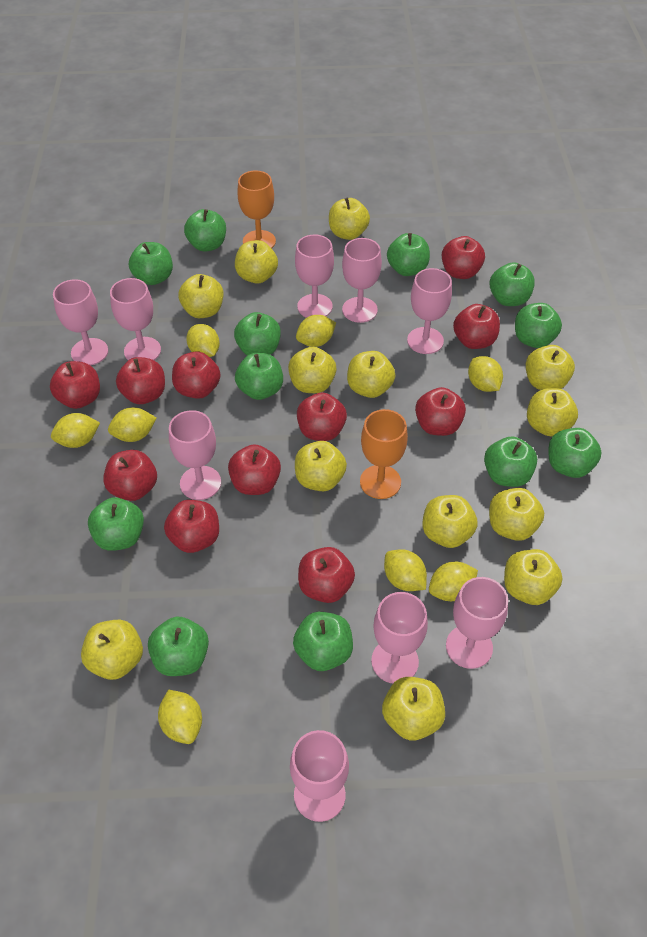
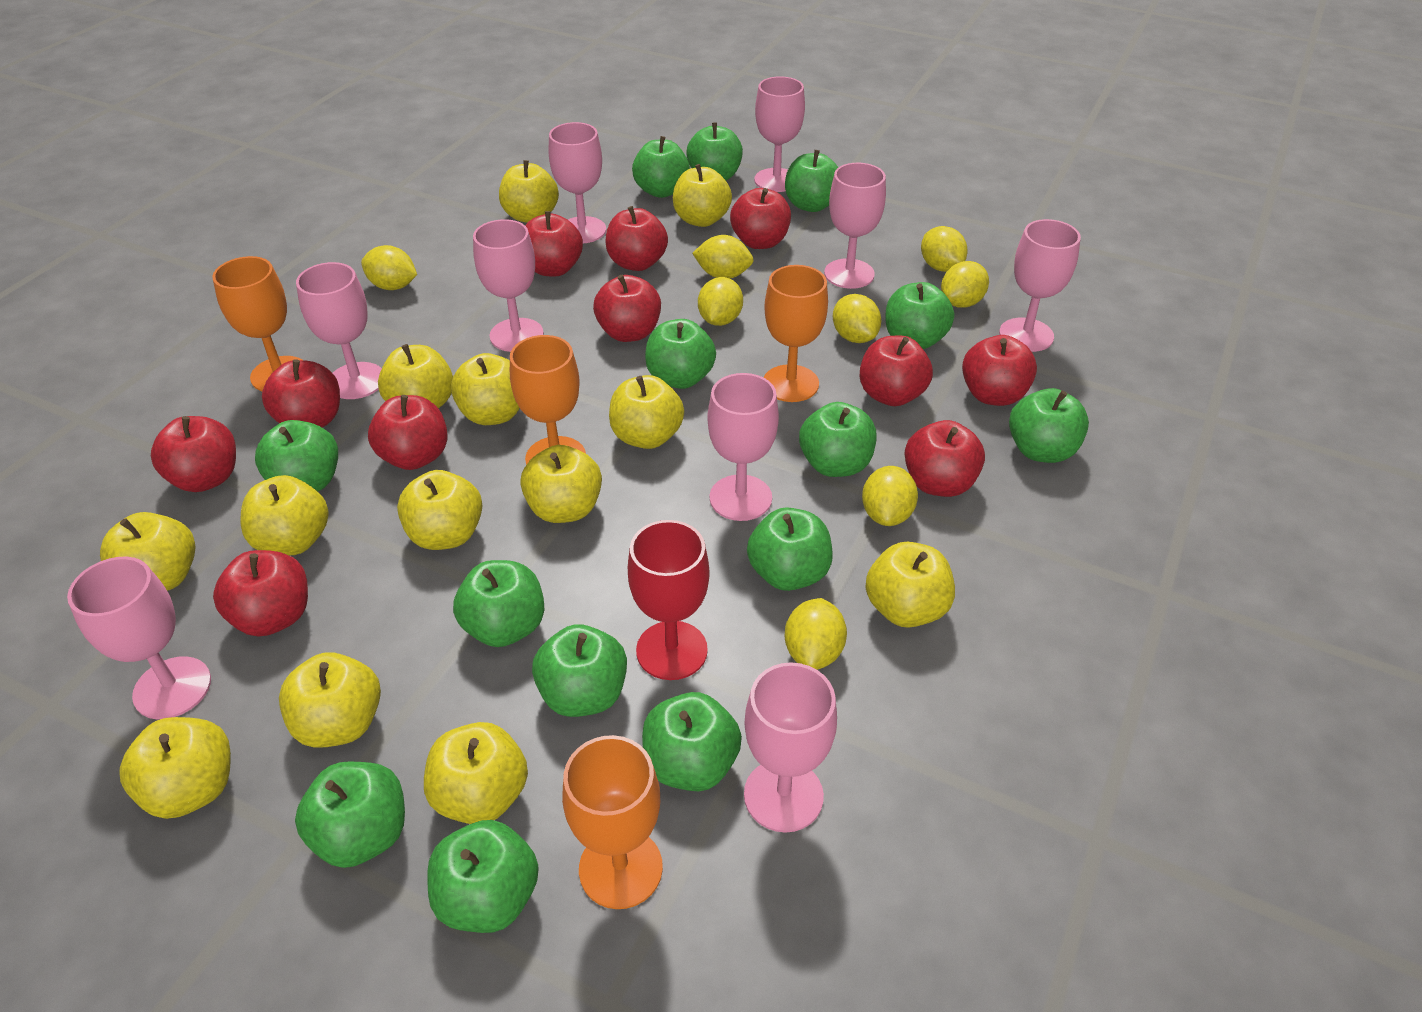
green apple: [88,497,144,551] [129,242,173,285] [148,617,209,676] [184,209,226,252] [234,312,281,355] [235,353,283,400] [293,612,353,671] [387,233,430,276] [484,436,537,487] [490,262,535,306] [515,303,562,348] [548,428,602,478] = 12 -> [255,420,338,492] [295,762,405,868] [427,820,539,933] [453,560,545,647] [532,624,627,717] [632,136,690,198] [642,692,742,791] [645,319,716,389] [686,122,743,181] [747,507,833,591] [785,150,838,212] [799,402,877,477] [885,282,954,349] [1009,388,1089,463] = 14
orange goblet: [237,170,276,249] [360,409,408,499] = 2 -> [212,256,302,391] [510,335,586,465] [562,735,663,909] [764,265,828,402] = 4
red goblet: none = 0 -> [628,520,710,680] = 1

